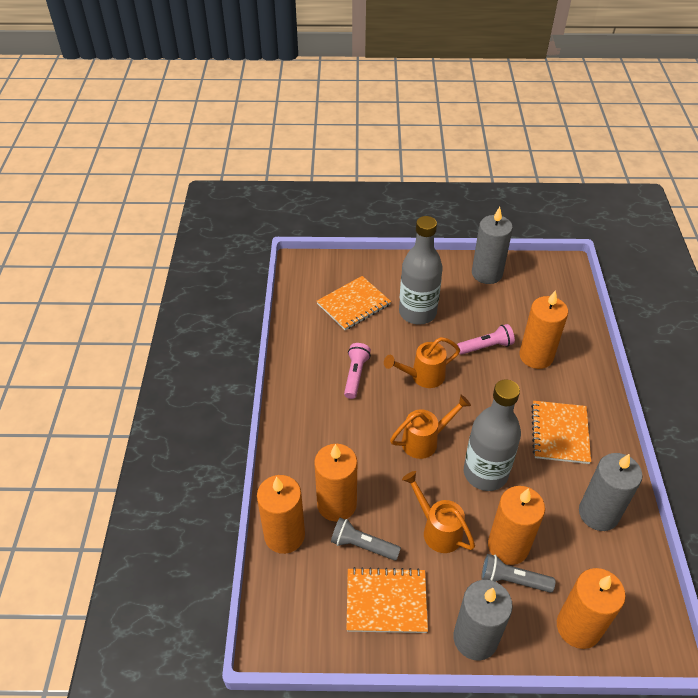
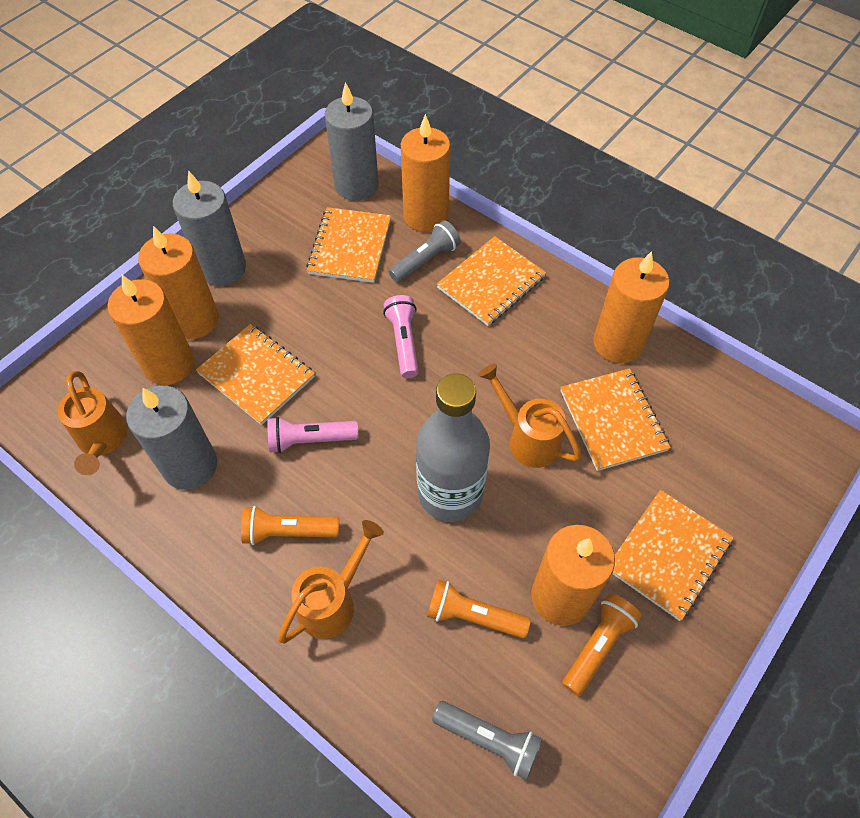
grey bottle: [399,216,443,325] [464,379,521,491] = 2 -> [416,373,490,522] = 1
orange flashlight: none = 0 -> [241,506,339,545] [427,580,531,638] [562,594,642,696] = 3
orange notebook: [317,276,391,330] [346,567,428,633] [531,401,591,464] = 3 -> [196,324,315,425] [306,207,391,283] [437,236,546,326] [560,368,671,471] [612,490,734,621] = 5

